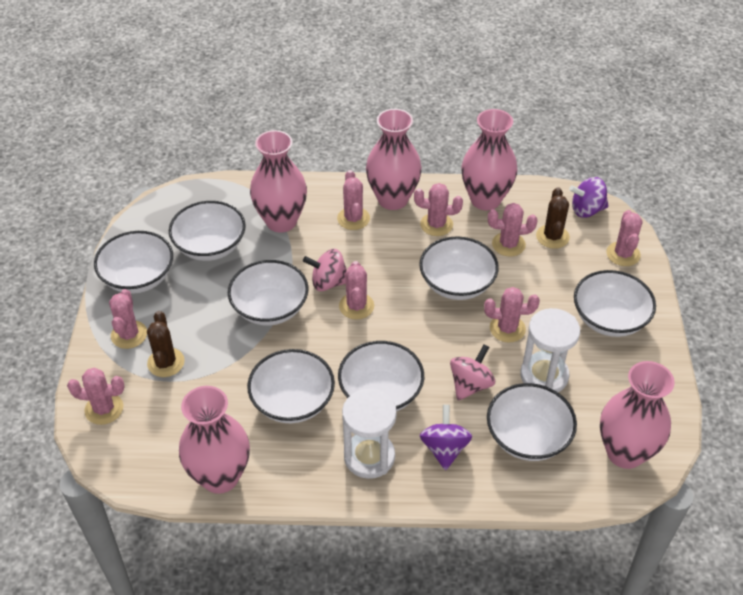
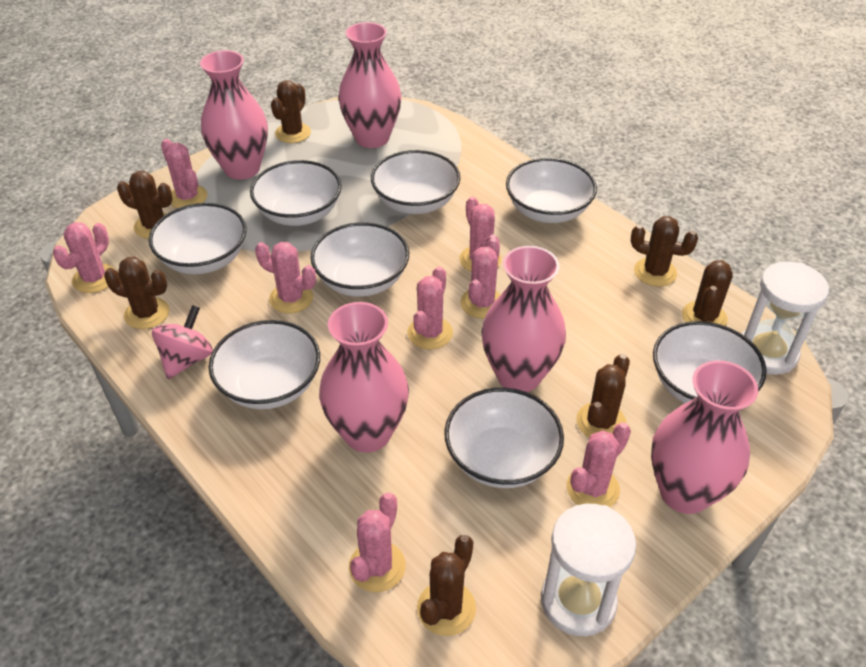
brown cactus: [147,311,185,377] [536,187,570,249] = 2 -> [104,257,170,329] [117,171,172,239] [271,80,311,143] [417,535,476,636] [576,354,630,438] [631,216,698,287] [682,260,733,326] = 7
pink spinning top: [303,249,347,291] [450,344,495,400] = 2 -> [152,305,213,379] = 1
purple spinning top: [420,405,472,470] [569,177,609,218] = 2 -> none = 0

